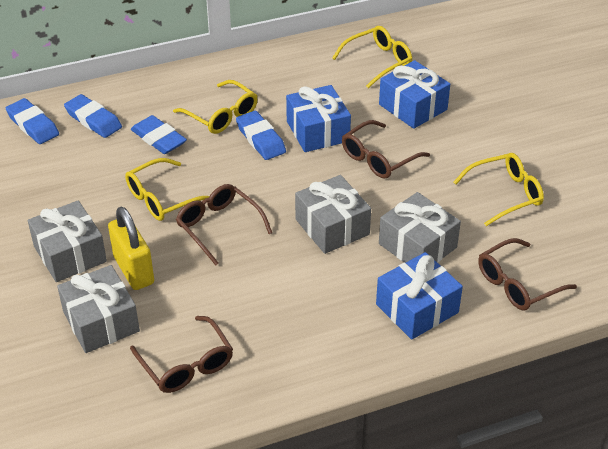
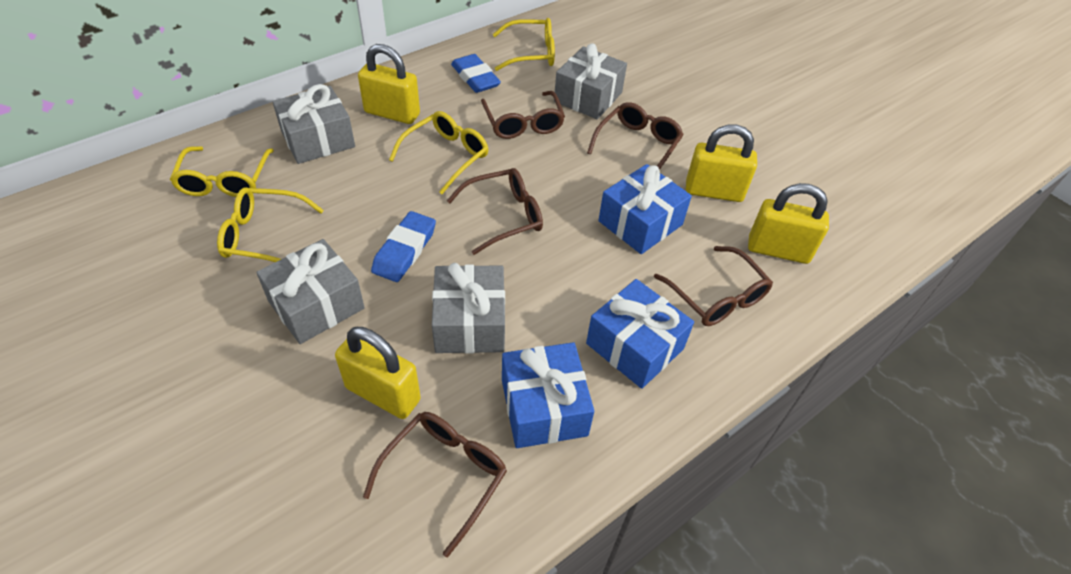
blue eraser: [6,98,59,144] [64,94,122,138] [131,115,187,154] [236,111,286,160] = 4 -> [371,211,436,282] [451,54,501,93] = 2
brown glasses: [130,316,233,393] [176,184,272,266] [342,120,430,179] [478,238,577,311] = 4 -> [363,412,507,557] [447,168,543,255] [481,91,565,139] [587,102,684,170] [654,246,773,326] = 5
yellow padlock: [108,207,154,290] = 1 -> [335,327,421,419] [358,44,420,124] [686,124,757,202] [748,183,829,264] = 4

